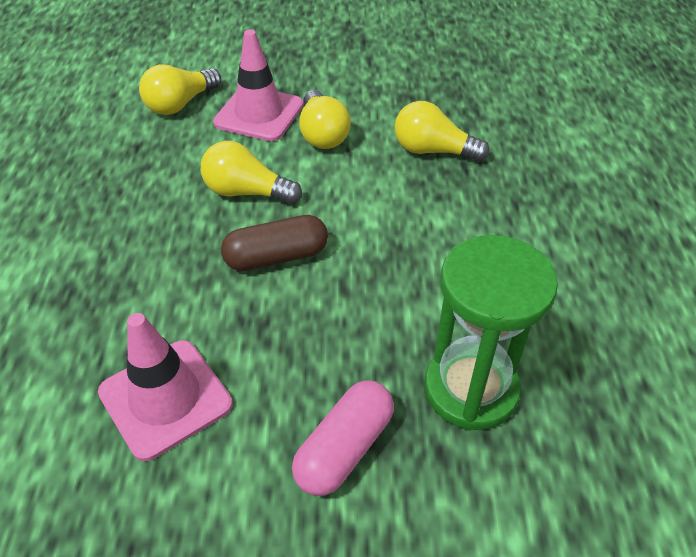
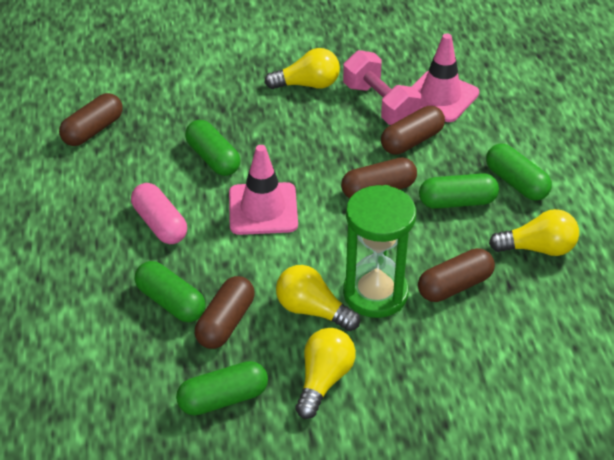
brown capsule: [221,215,328,271] = 1 -> [59,93,122,146] [195,276,255,349] [341,157,417,198] [381,106,445,155] [418,248,495,302] = 5
green capsule: none = 0 -> [135,261,206,322] [176,361,268,416] [185,120,240,176] [419,173,499,209] [486,144,552,201] = 5
pink dumbbell: none = 0 -> [343,50,421,125] = 1

